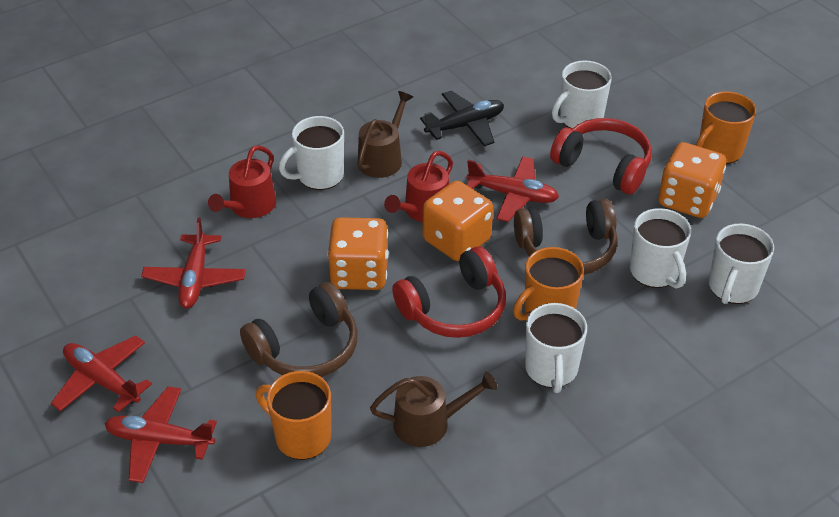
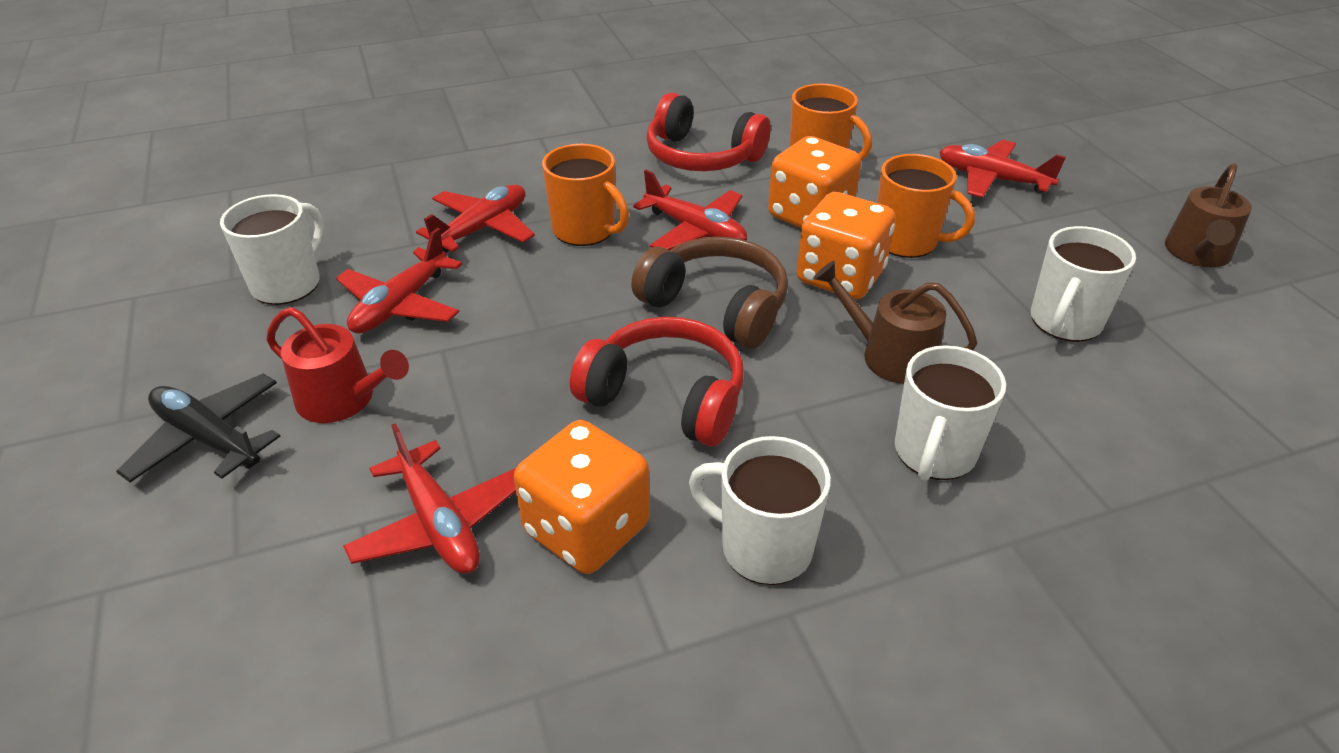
brown headphones: [240,282,358,377] [514,199,618,275] = 2 -> [631,237,788,349] = 1
red plane: [51,335,152,412] [105,386,217,483] [141,217,246,308] [466,156,559,222] = 4 -> [336,228,462,334] [343,423,516,574] [416,185,535,253] [633,170,747,250] [939,140,1066,198] = 5
red watering can: [208,145,276,218] [384,151,453,222] = 2 -> [266,307,409,423] = 1
white mug: [279,116,344,190] [525,303,587,393] [552,61,612,129] [630,208,691,289] [709,223,774,304] = 5 -> [220,194,324,305] [689,436,831,585] [895,345,1006,481] [1031,226,1136,342] = 4

